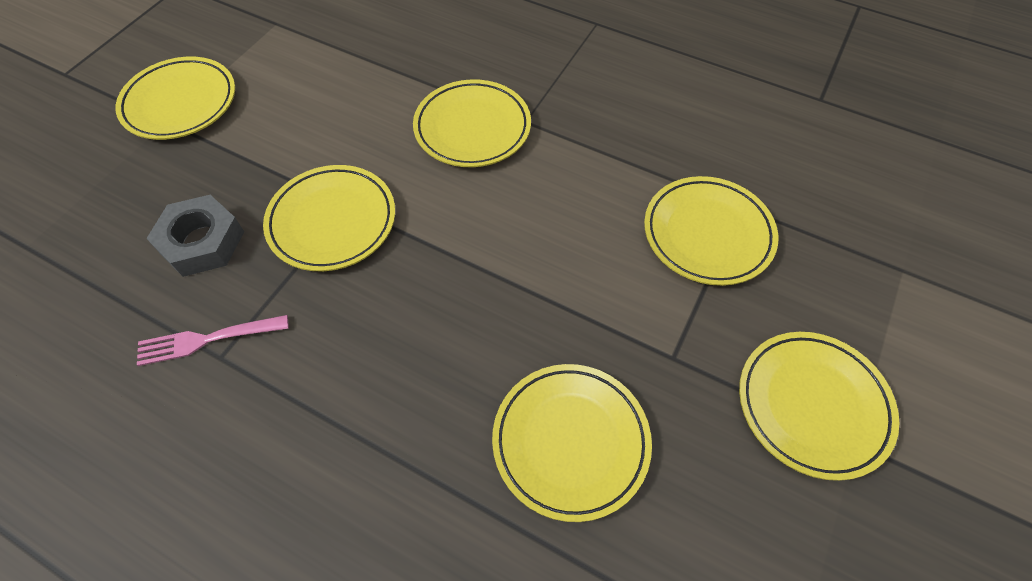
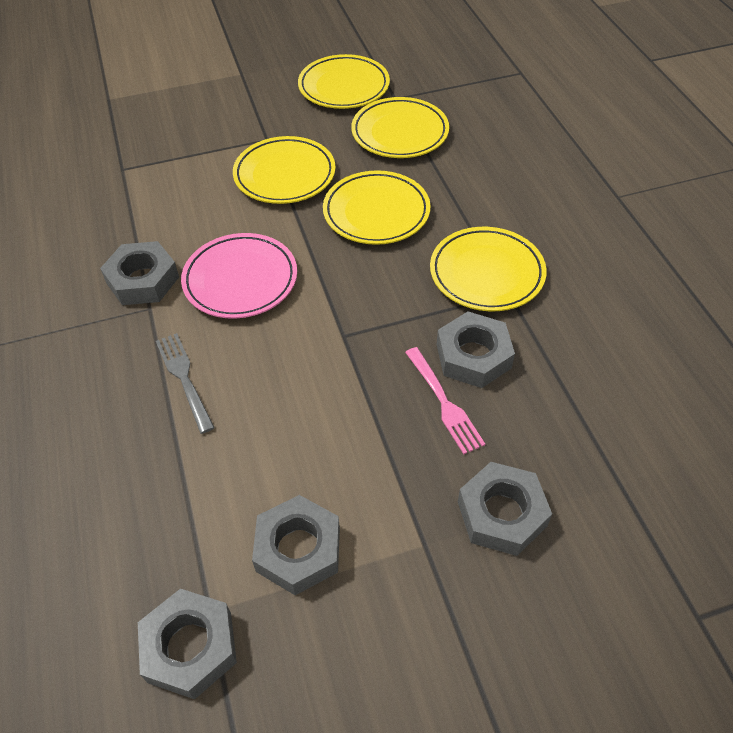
grey fork: none = 0 -> [156,333,215,434] = 1
grey nut: [146,195,244,277] = 1 -> [100,241,179,305] [138,589,237,699] [252,495,340,595] [437,312,515,388] [458,462,552,556] = 5
pink plate: none = 0 -> [181,233,297,319] = 1
yellow plate: [115,57,235,140] [263,165,395,271] [413,79,531,167] [492,364,652,522] [644,176,778,286] [739,332,899,481] = 6 -> [233,136,336,204] [298,54,390,109] [323,170,431,245] [351,97,449,158] [430,227,547,311] = 5

